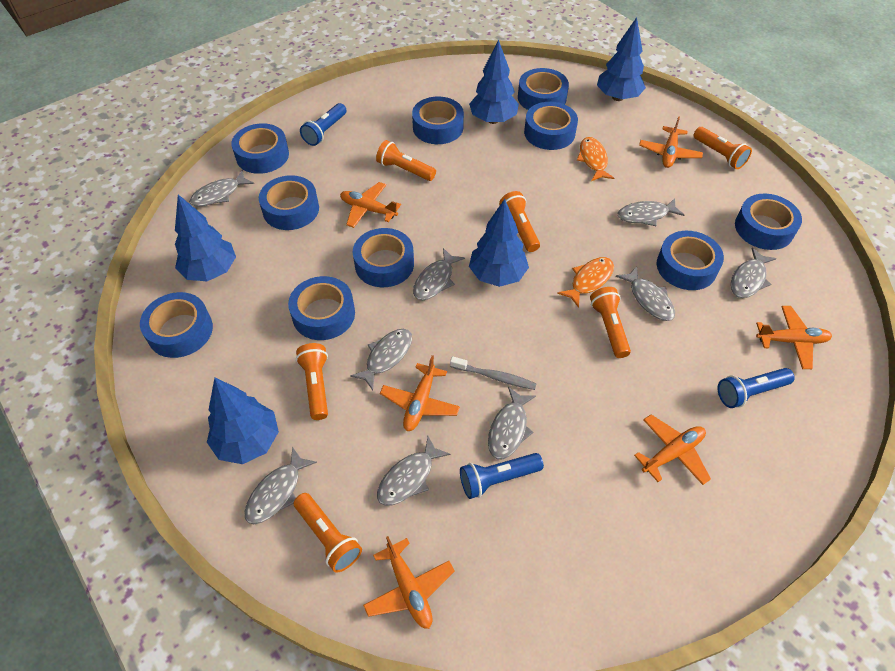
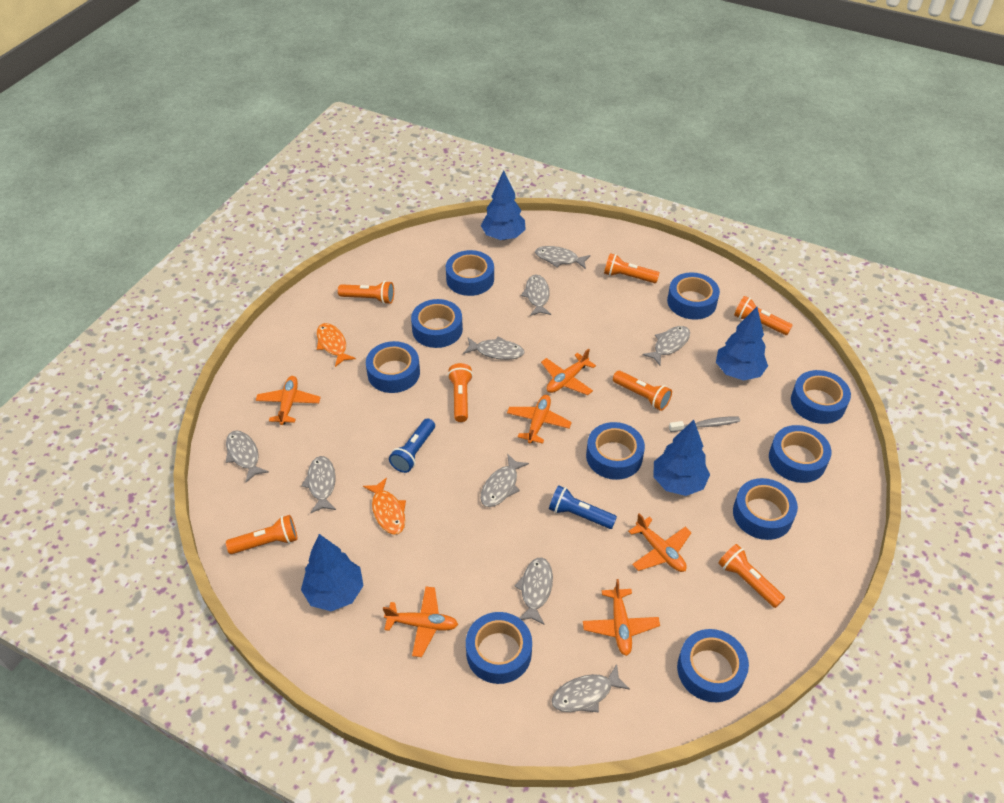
blue flashlight: [300,103,346,146] [460,453,544,499] [718,368,795,408] = 3 -> [389,418,435,473] [549,486,617,529] = 2
blue tree: [175,195,236,281] [207,378,279,464] [469,39,519,124] [469,199,529,287] [597,17,646,101] = 5 -> [301,534,364,611] [481,170,526,240] [653,420,710,496] [716,307,768,381] = 4
orange flashlight: [294,493,362,573] [296,343,328,420] [376,140,436,181] [499,191,540,252] [590,287,631,358] [693,127,752,169] = 6 -> [226,515,297,554] [338,281,394,304] [448,363,473,422] [604,253,659,283] [613,371,672,411] [718,544,785,608] [734,296,793,335] = 7

